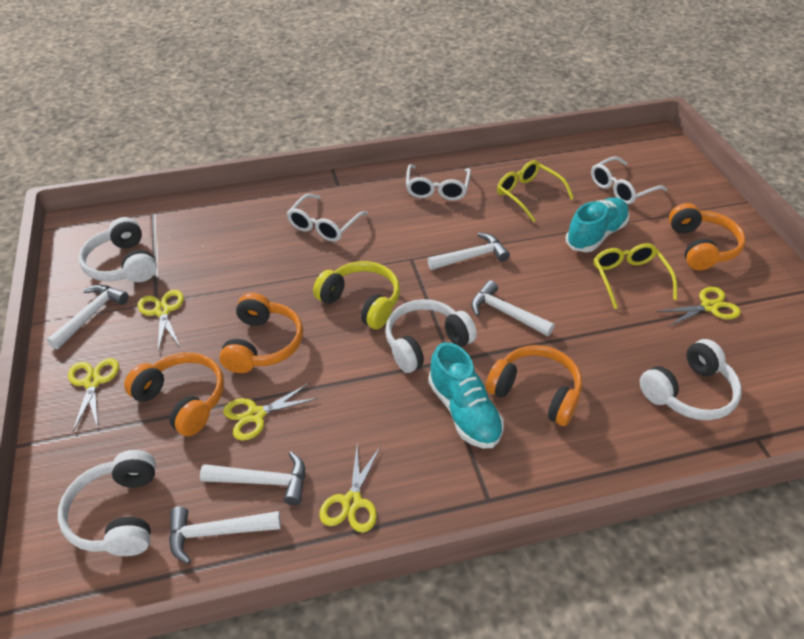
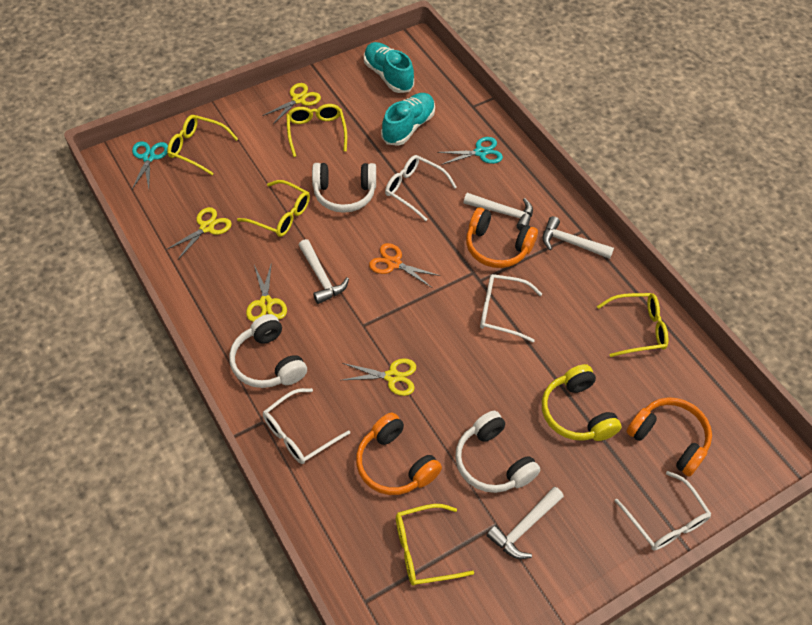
orange headphones: [124,352,224,436] [219,293,303,373] [486,345,582,426] [669,203,746,270] = 4 -> [356,413,442,495] [466,207,538,268] [626,397,712,477] = 3
orange scissors: none = 0 -> [369,243,440,288] = 1
turquoise scissors: none = 0 -> [132,141,168,189] [437,137,503,165] = 2
white glasses: [287,194,368,242] [406,164,471,201] [591,156,667,205] = 3 -> [263,388,350,464] [385,155,456,221] [480,274,542,342] [615,471,711,550] = 4
white hammer: [47,285,129,349] [169,507,281,564] [200,452,305,505] [427,233,510,270] [471,280,554,336] = 5 -> [298,239,349,304] [464,193,533,230] [486,487,564,559] [542,216,614,259] = 4
white headphones: [58,450,156,556] [78,217,157,282] [385,299,477,373] [640,339,742,420] = 4 -> [229,314,307,388] [312,163,376,213] [455,411,540,493] = 3
yellow glasses: [497,160,574,222] [594,243,677,309] = 2 -> [167,115,238,175] [237,180,310,237] [286,104,347,157] [396,504,474,586] [597,293,668,357] = 5
yellow scissors: [68,358,119,431] [138,290,184,351] [223,383,318,441] [320,447,380,533] [657,287,741,327] = 5 -> [166,207,232,259] [246,262,287,322] [262,83,321,124] [342,358,416,396] = 4

